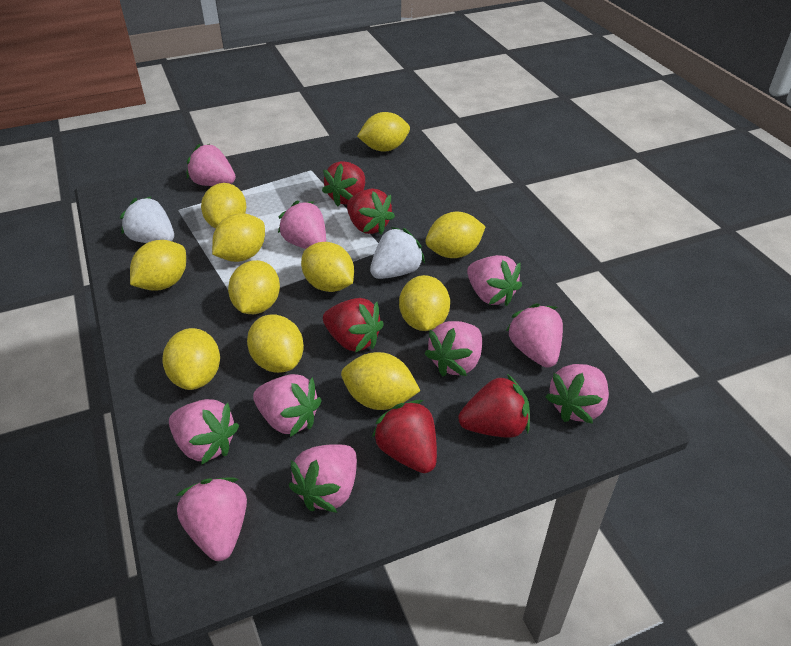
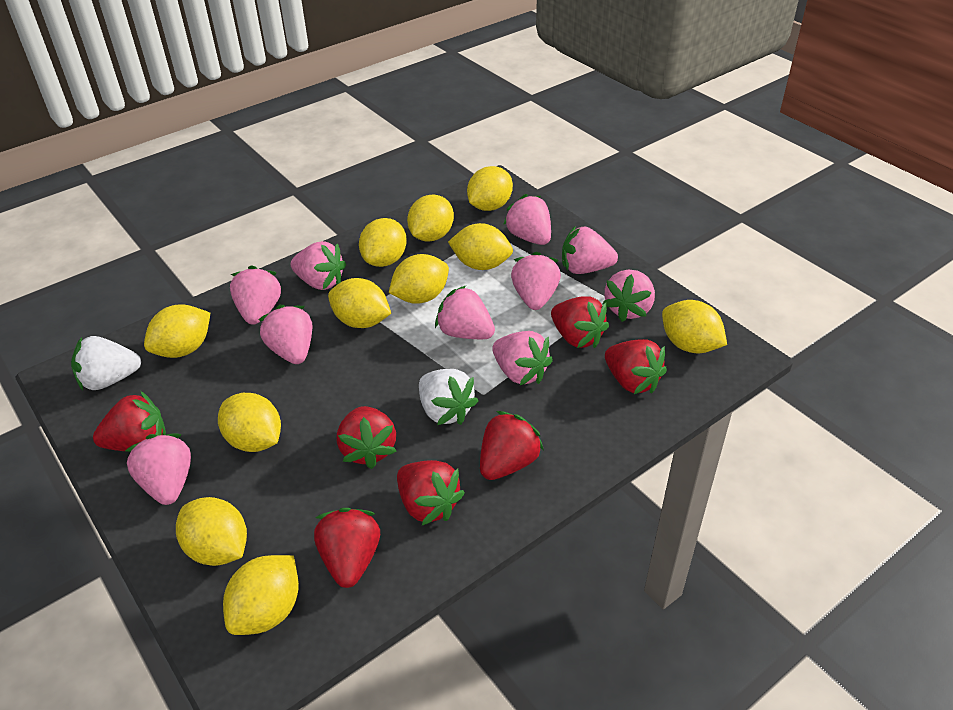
red strawberry: [322,161,365,207] [323,298,384,353] [347,189,395,235] [372,400,437,473] [458,374,530,438] = 5 -> [93,391,166,451] [314,508,380,588] [337,406,396,469] [397,460,465,525] [480,411,544,480] [551,297,609,348] [605,339,667,394] = 7

